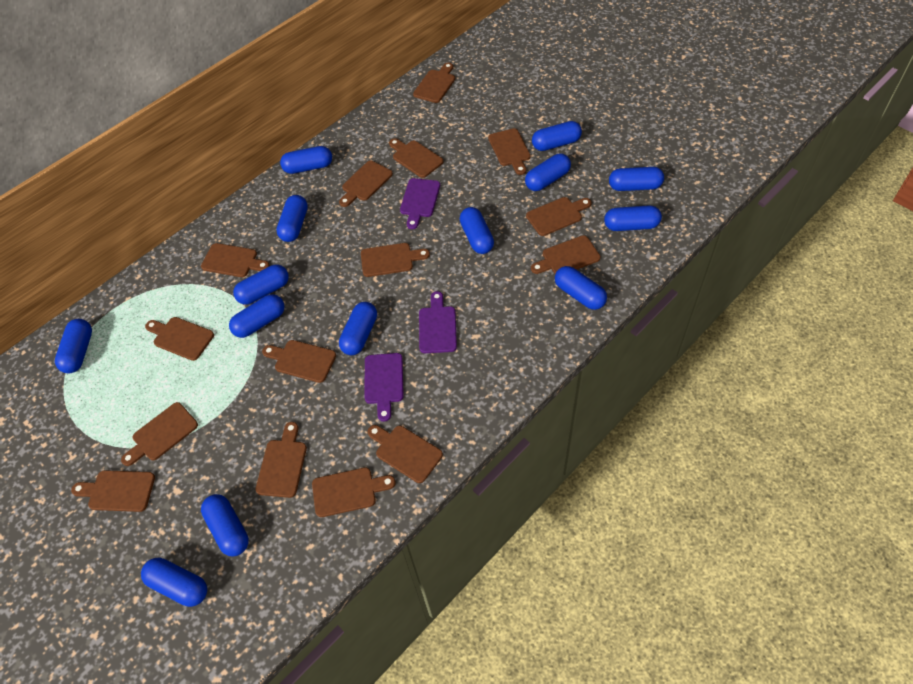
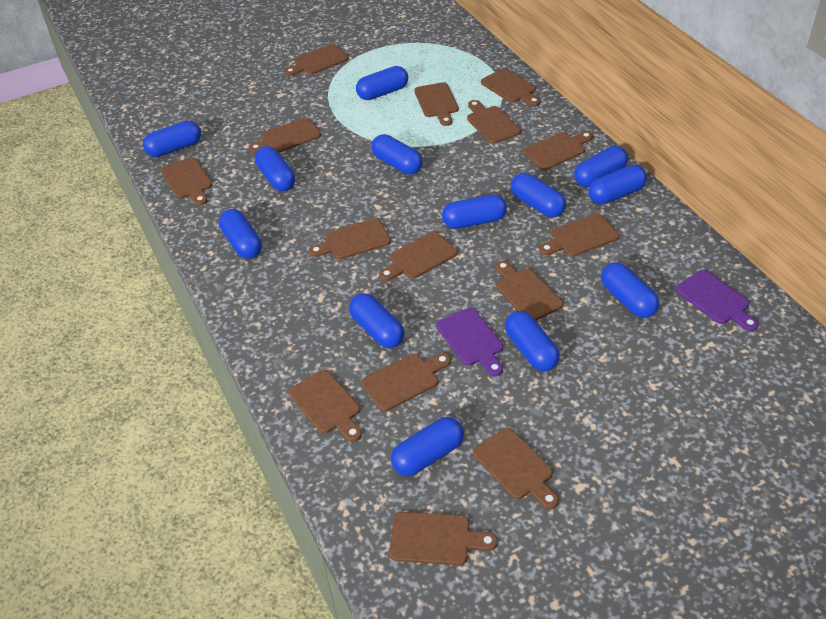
blue capsule: [55,319,92,373] [141,557,207,607] [201,494,249,557] [229,294,285,338] [233,265,289,305] [276,195,308,242] [280,146,332,174] [339,302,377,355] [460,207,494,254] [525,153,571,191] [532,121,582,151] [555,266,607,310] [604,205,662,231] [609,167,664,191] = 14 -> [143,121,201,157] [219,209,262,259] [255,146,295,191] [349,293,404,348] [356,66,408,100] [372,134,423,175] [391,417,464,476] [442,194,507,229] [505,311,560,371] [511,173,566,217] [574,146,628,187] [588,165,647,205] [601,263,659,318] = 13
purple cutting board: [365,353,404,422] [400,178,440,229] [419,291,457,353] = 3 -> [436,308,503,376] [675,270,759,331] = 2

